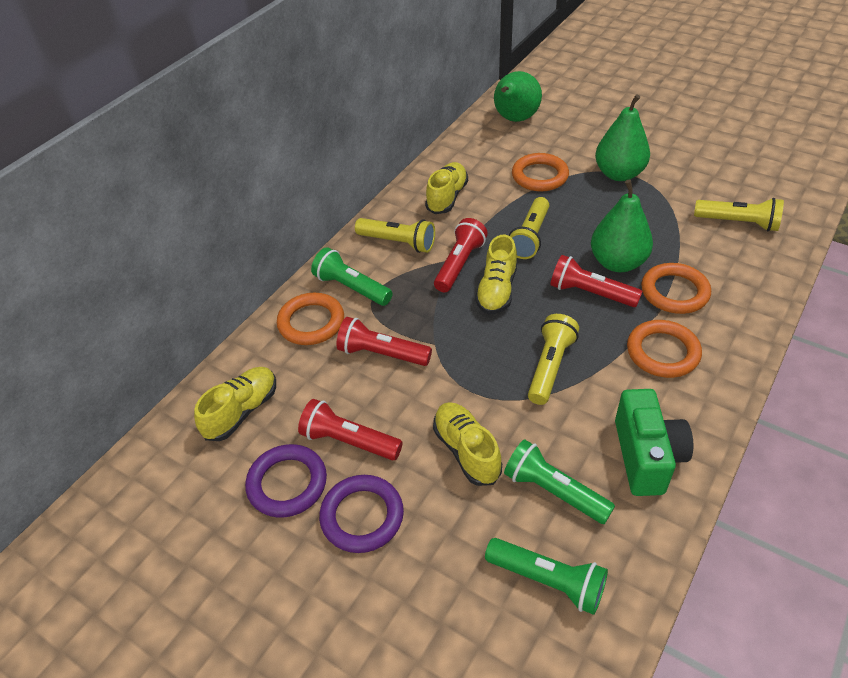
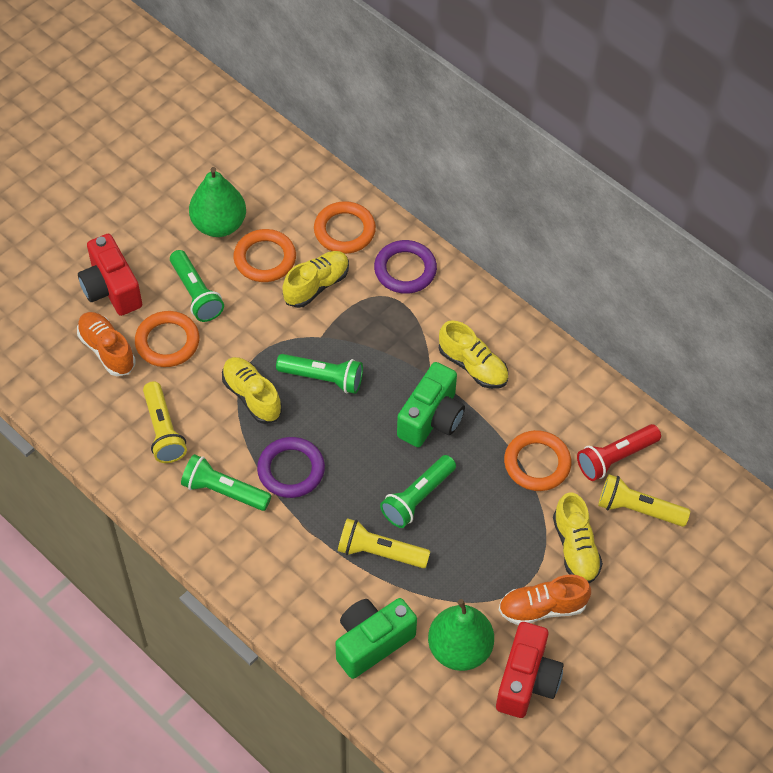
green camera: [615,389,693,496] = 1 -> [336,598,417,679] [397,362,465,447] = 2
green flashlight: [311,247,393,306] [485,538,608,615] [504,439,615,524] = 3 -> [170,250,224,322] [181,454,271,511] [276,354,363,394] [380,455,456,528] = 4
green pear: [494,71,542,122] [591,180,653,272] [595,94,650,181] = 3 -> [189,167,246,237] [428,599,494,671] = 2
orange shoe: none = 0 -> [77,312,136,376] [499,575,591,625] = 2
red camera: none = 0 -> [78,234,142,316] [496,622,564,718] = 2
red flashlight: [298,399,403,460] [336,317,432,366] [434,218,488,292] [550,255,643,307] = 4 -> [577,424,661,481] = 1
yellow flashlight: [355,218,435,253] [509,197,549,259] [528,314,579,405] [694,198,784,231] = 4 -> [143,382,187,463] [338,518,430,568] [598,474,690,527] = 3

